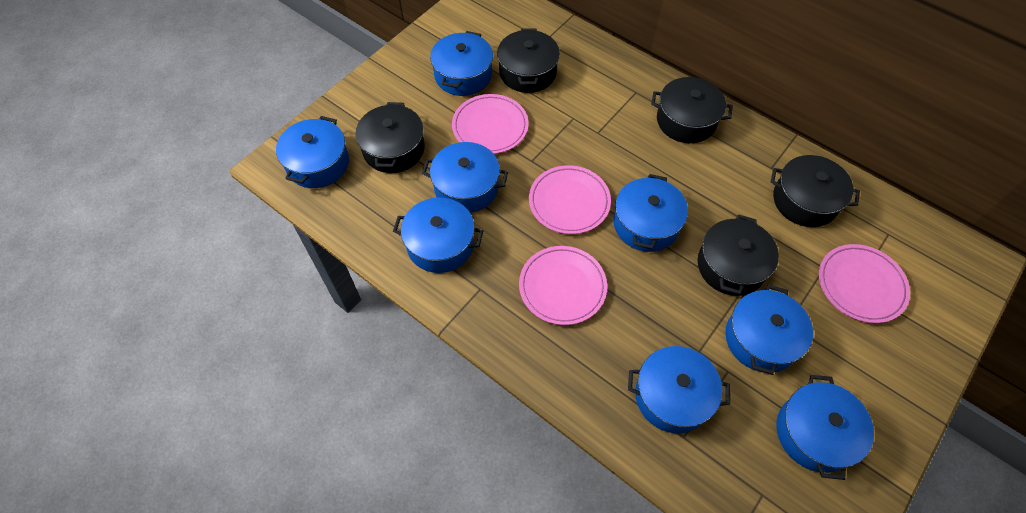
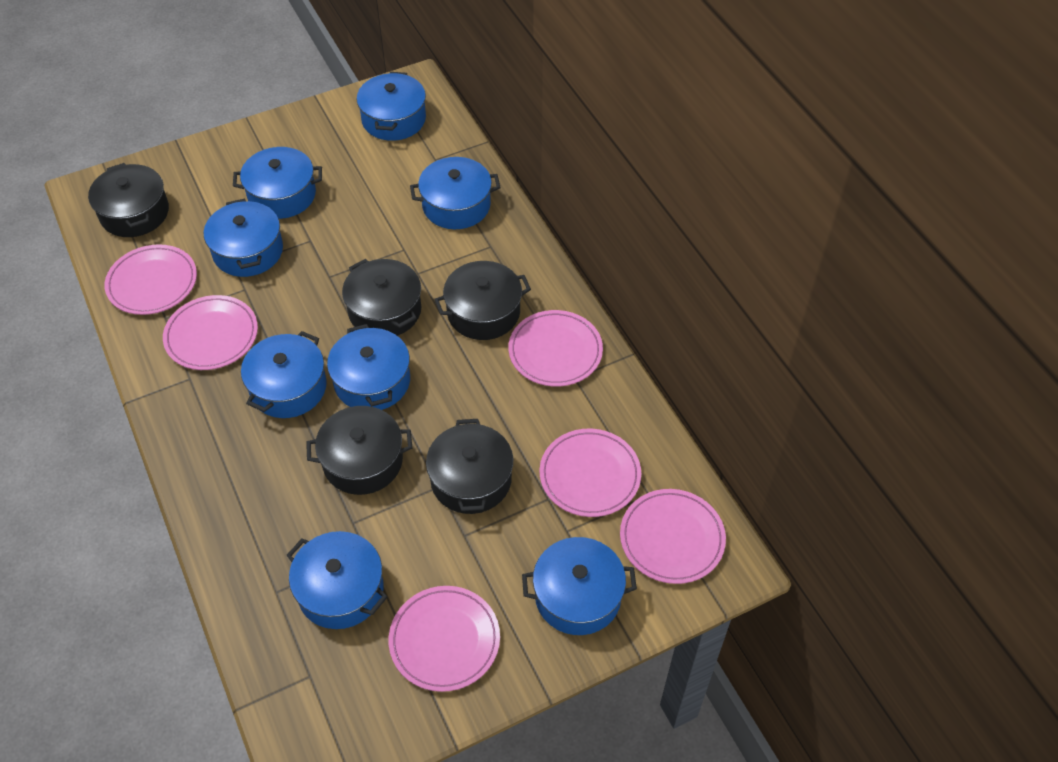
pink plate: [452,94,529,154] [519,246,607,325] [529,165,611,234] [819,244,910,323] = 4 -> [104,244,197,315] [163,295,258,370] [389,586,500,692] [508,310,603,386] [539,429,641,517] [620,489,726,584] = 6

